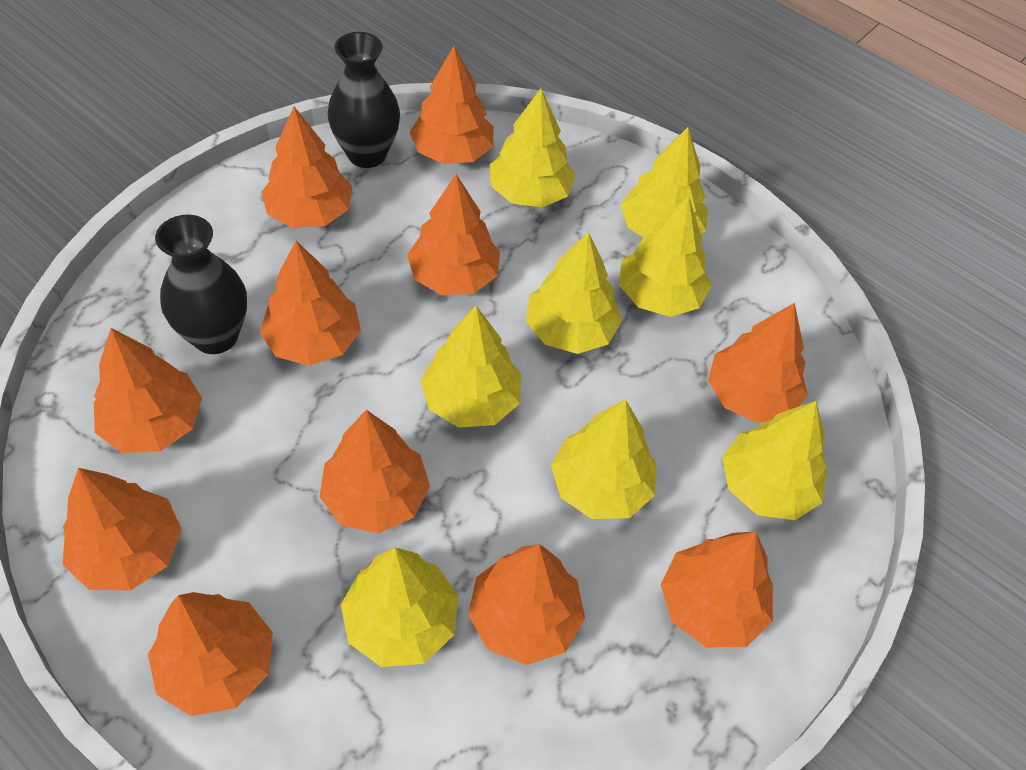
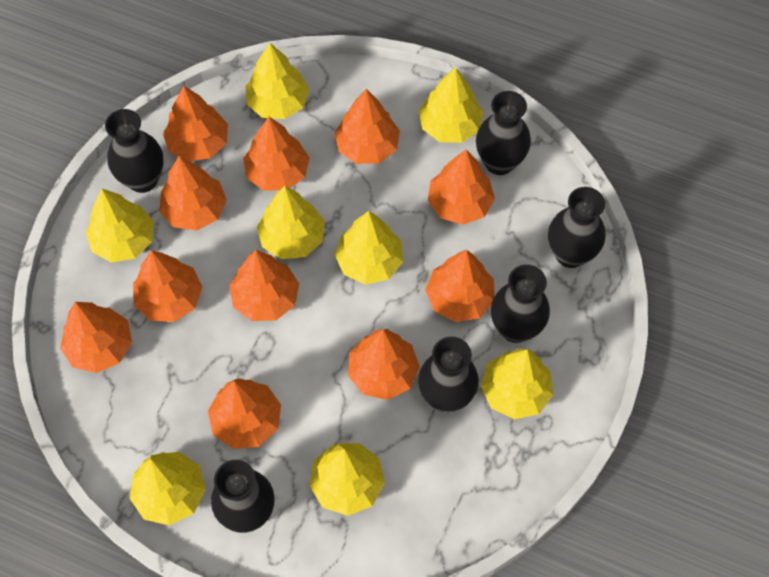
black vase: [155,215,247,354] [328,32,400,168] = 2 -> [105,109,164,193] [211,460,275,533] [418,337,479,412] [476,91,531,175] [491,265,550,343] [548,187,605,268] = 6

